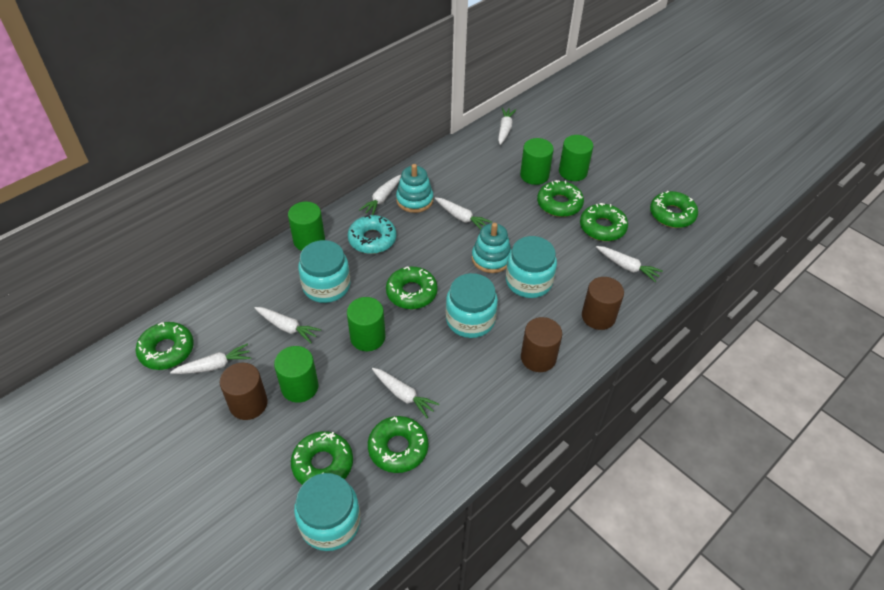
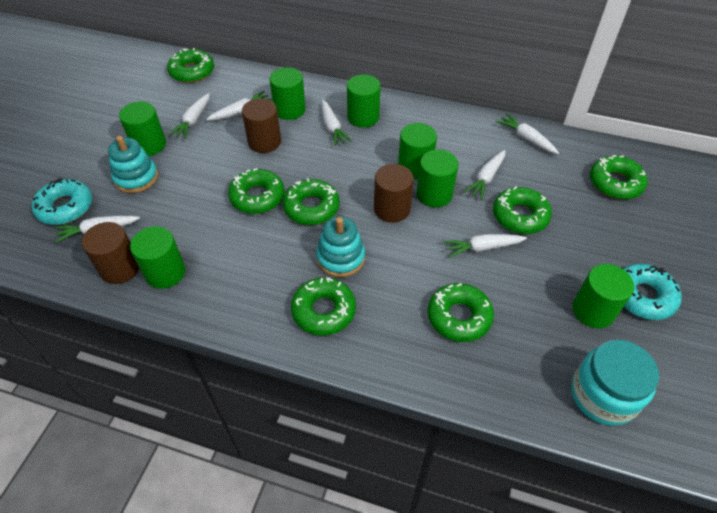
green cylinder: [274,346,319,403] [288,202,325,251] [347,297,385,351] [520,138,554,185] [559,135,593,181] = 5 -> [119,101,166,156] [130,226,185,289] [269,67,306,120] [347,75,380,128] [398,123,437,179] [417,150,458,207] [573,264,634,328] = 7
turquoise donut: [348,215,396,254] = 1 -> [31,178,92,225] [623,264,682,320] = 2
turquoise jar: [294,473,360,551] [298,240,351,303] [446,273,498,338] [506,236,557,298] = 4 -> [571,340,659,426] = 1

